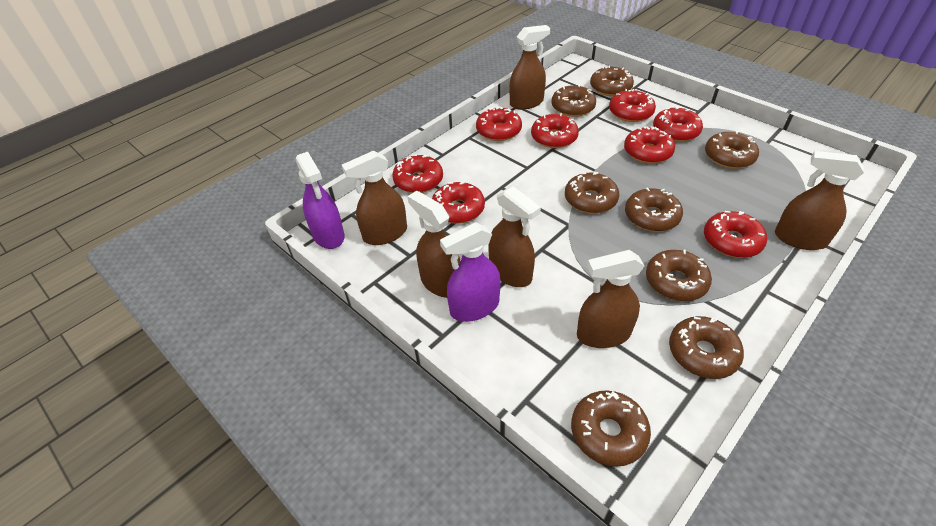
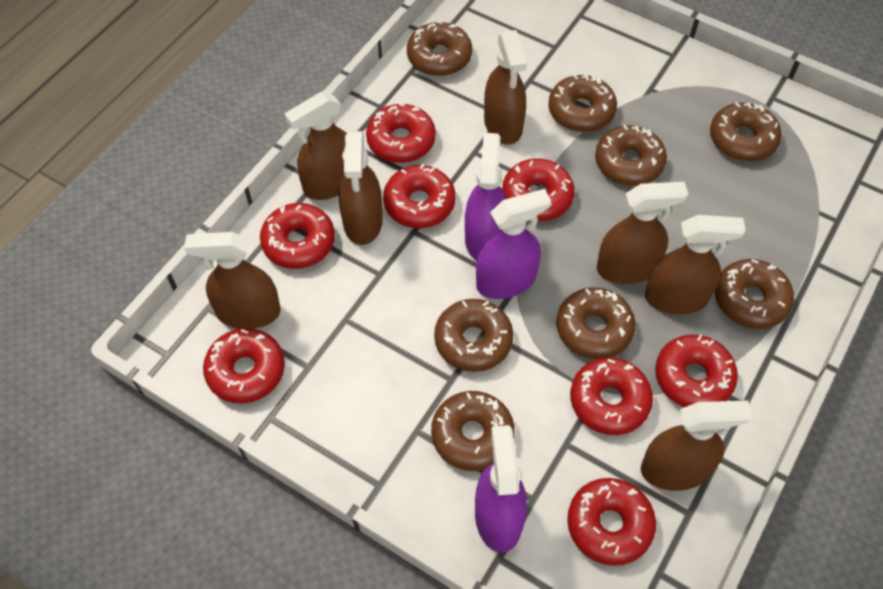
brown spray bottle: [342,151,407,245] [407,191,460,298] [488,186,541,287] [510,25,550,110] [577,250,644,348] [775,151,864,250] = 6 -> [184,232,281,329] [285,92,347,200] [339,131,383,245] [484,30,527,145] [597,182,688,284] [641,401,752,491] [645,215,746,314] = 7
purple spray bottle: [296,151,345,249] [440,222,501,322] = 2 -> [465,133,506,261] [475,425,527,553] [476,189,551,299] = 3

